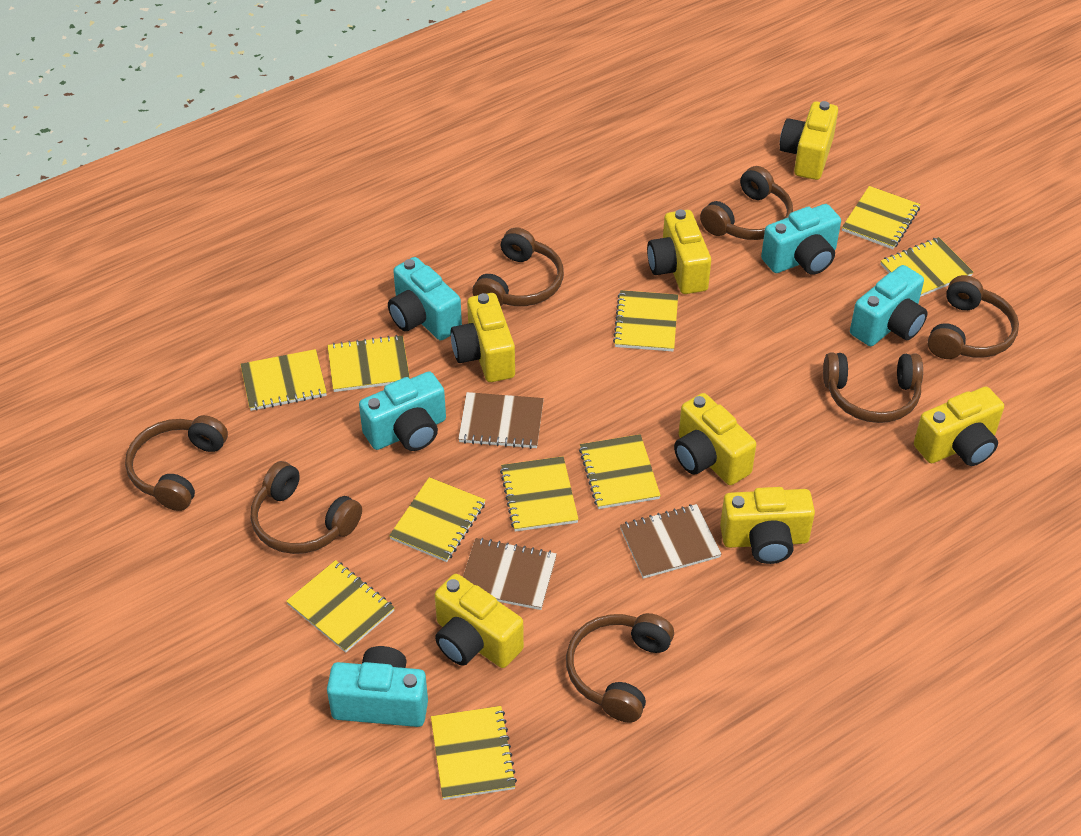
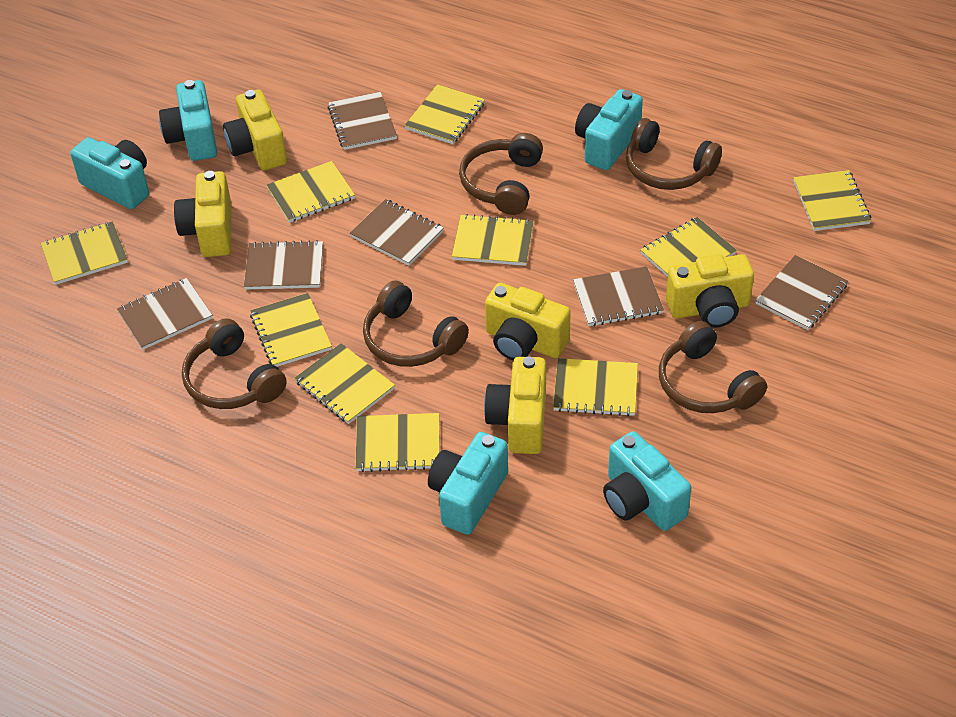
brown headphones: [125,415,228,511] [251,461,362,554] [472,227,564,306] [566,613,674,723] [700,166,793,240] [823,353,923,423] [928,275,1019,359] = 7 -> [182,318,287,409] [363,281,469,367] [459,133,543,215] [626,118,722,190] [659,321,767,413] = 5
brown notebook: [458,392,544,449] [463,538,557,610] [620,504,722,579] = 3 -> [117,278,212,350] [244,240,323,290] [328,92,397,150] [350,199,444,266] [573,266,664,326] [755,255,848,330] = 6
yellow camera: [435,574,524,668] [450,293,515,382] [647,209,711,294] [674,393,756,485] [720,487,815,564] [779,101,838,180] [914,386,1004,466] = 7 -> [174,171,231,257] [223,90,287,170] [484,356,546,454] [485,283,571,360] [666,254,754,328] = 5

